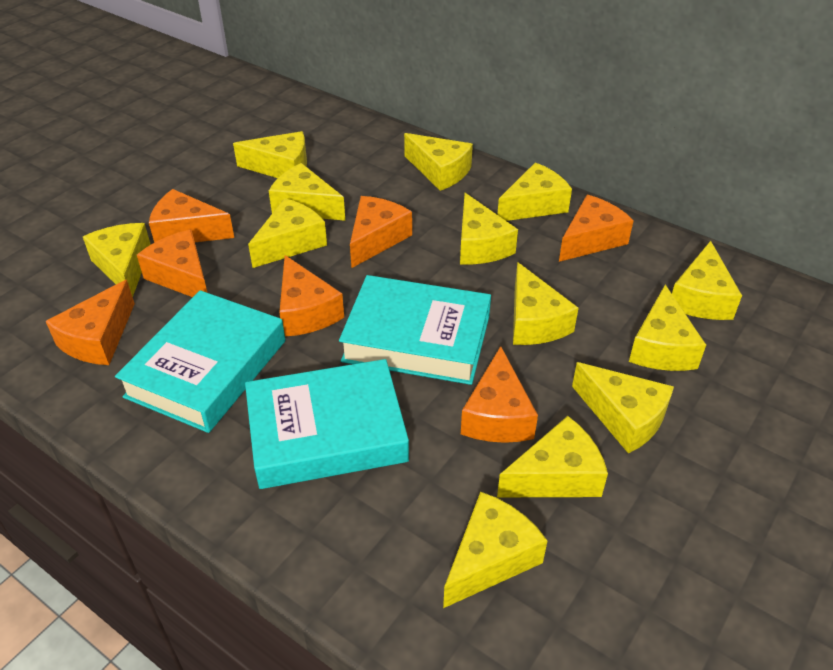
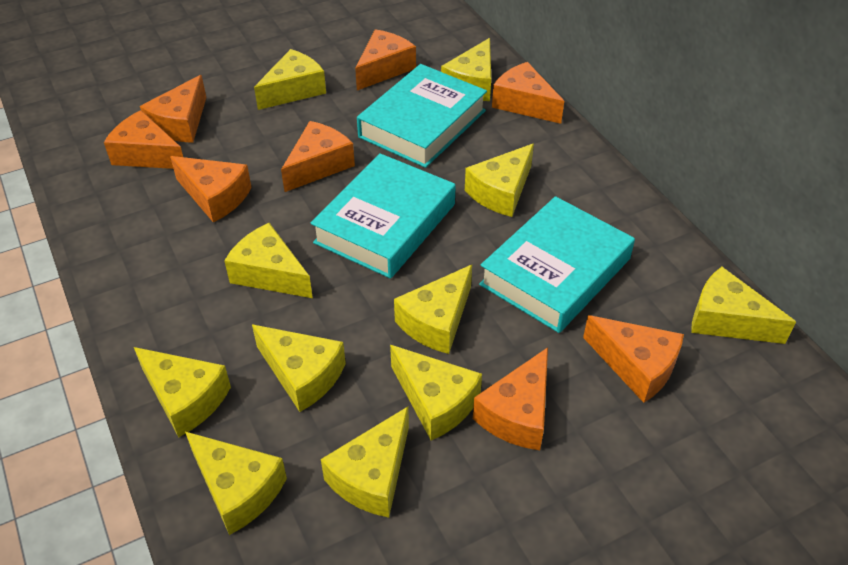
orange cheese: [46,280,135,365] [137,230,207,297] [149,189,234,243] [279,255,344,336] [350,196,412,268] [461,346,538,443] [559,195,634,262] = 7 -> [104,110,183,169] [140,75,207,143] [170,156,252,223] [281,121,355,192] [355,29,416,90] [473,347,548,450] [492,62,564,124] [583,315,684,403] = 8
yellow cheese: [83,223,151,297] [233,131,307,178] [248,198,327,268] [269,163,345,221] [404,133,473,191] [443,492,548,608] [460,193,518,264] [497,163,572,221] [497,416,608,497] [513,262,578,345] [572,362,674,454] [629,285,706,371] [672,241,742,320] = 13 -> [134,347,231,437] [185,432,287,535] [224,223,313,298] [252,325,346,412] [254,49,326,110] [321,407,409,518] [390,345,482,440] [394,265,472,354] [441,38,491,101] [465,144,534,217] [691,267,796,344] = 11

